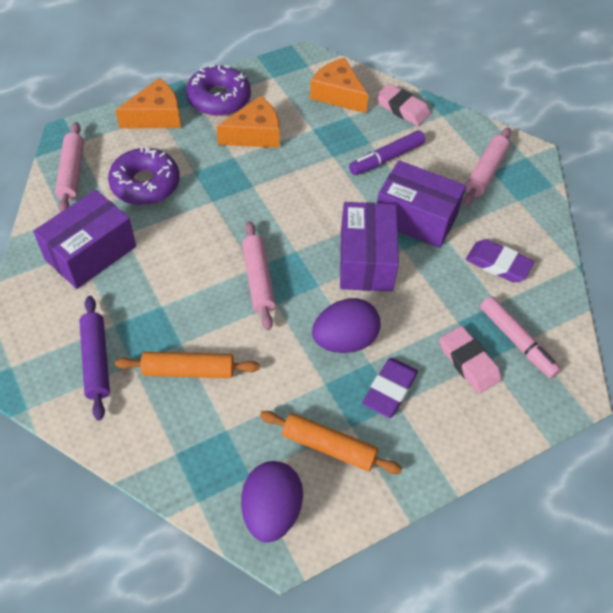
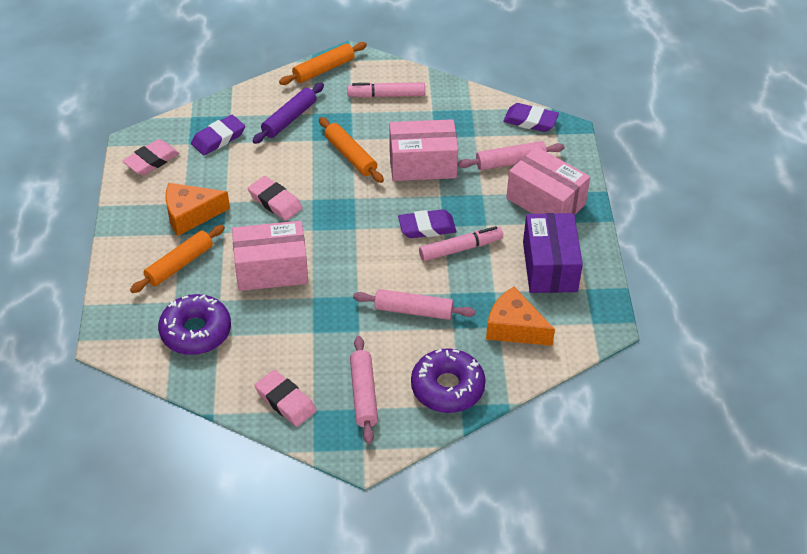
orange cheese: [115,78,181,129] [216,96,280,148] [310,57,368,113] = 3 -> [165,183,230,236] [486,287,555,346] = 2
orange rolling pin: [115,352,260,378] [260,411,402,474] = 2 -> [130,225,225,293] [279,42,367,85] [319,117,384,183] = 3
pink box: none = 0 -> [232,221,308,291] [389,119,458,181] [506,147,590,215] = 3
pink eraser: [376,84,431,126] [439,326,502,394] = 2 -> [123,139,179,175] [248,176,303,221] [254,370,317,427] = 3
pink marker: [480,296,561,378] = 1 -> [347,82,425,98] [419,226,503,261] = 2
purple box: [33,190,136,289] [340,202,399,292] [377,160,466,248] = 3 -> [523,213,583,293] = 1
purple egg: [241,461,303,543] [312,298,381,353] = 2 -> none = 0
purple eraser: [362,358,418,418] [466,239,534,282] = 2 -> [191,115,245,155] [398,209,456,238] [503,103,559,132] = 3
purple marker: [349,130,425,175] = 1 -> none = 0

